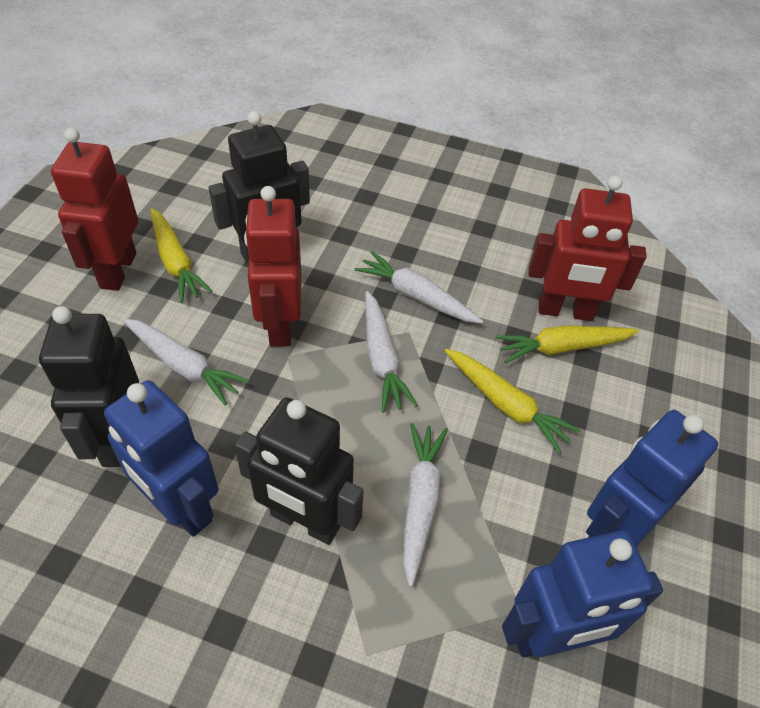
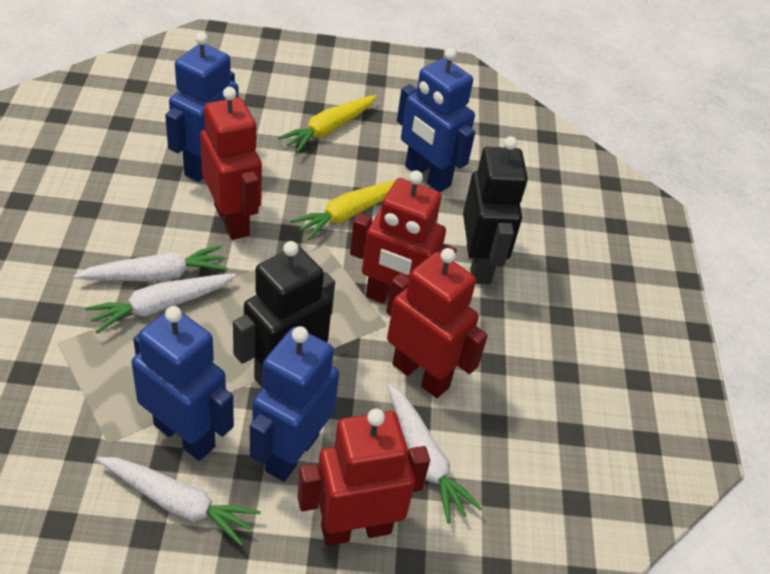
black robot: [39,306,139,467] [209,111,310,265] [234,398,364,545] = 3 -> [233,241,335,388] [463,136,528,284] = 2
blue robot: [104,380,219,537] [502,530,663,657] [586,410,718,547] = 3 -> [131,306,234,461] [165,32,238,182] [250,326,339,482] [397,48,475,192] = 4
red robot: [51,128,138,291] [244,186,301,347] [528,176,647,321] = 3 -> [200,87,262,240] [297,409,430,546] [350,170,457,303] [386,248,488,398] = 4
yellow carrot: [151,208,213,303] [445,349,581,454] [495,325,639,363] = 3 -> [278,95,377,153] [290,179,406,240] = 2

